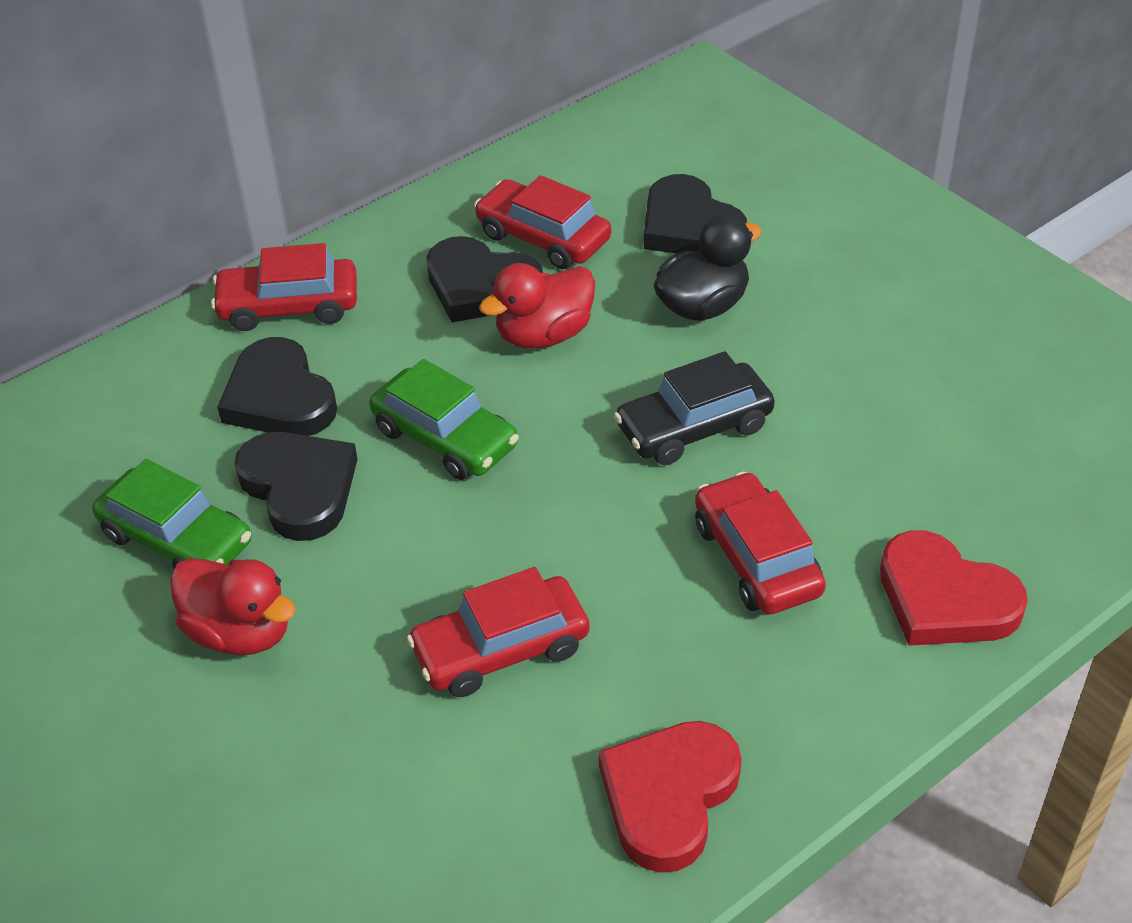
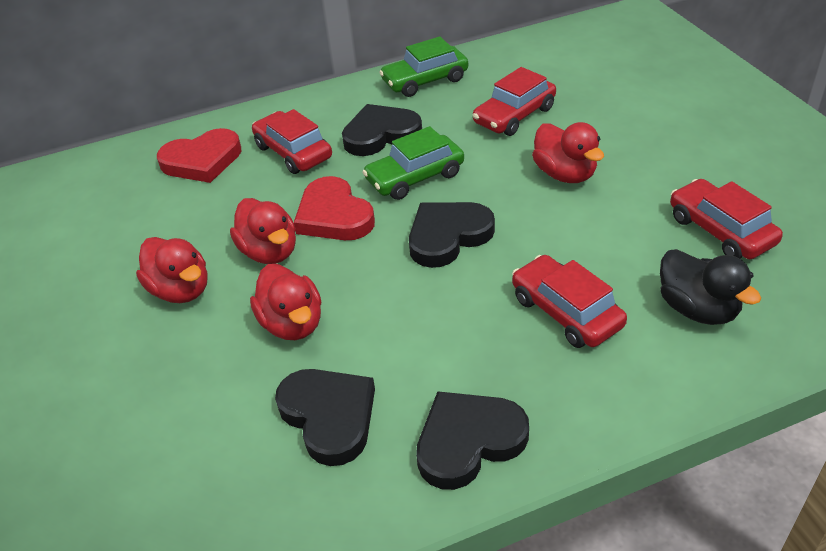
black car: [614,351,775,465] = 1 -> none = 0
red duck: [170,558,296,655] [479,263,595,349] = 2 -> [136,237,208,303] [230,198,296,264] [250,264,321,340] [532,122,604,183] = 4

